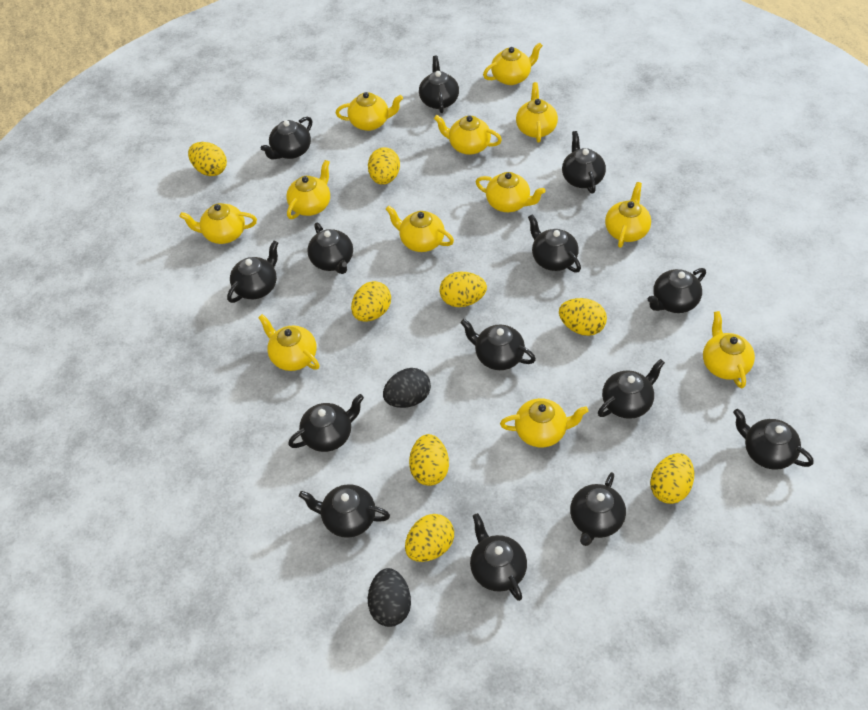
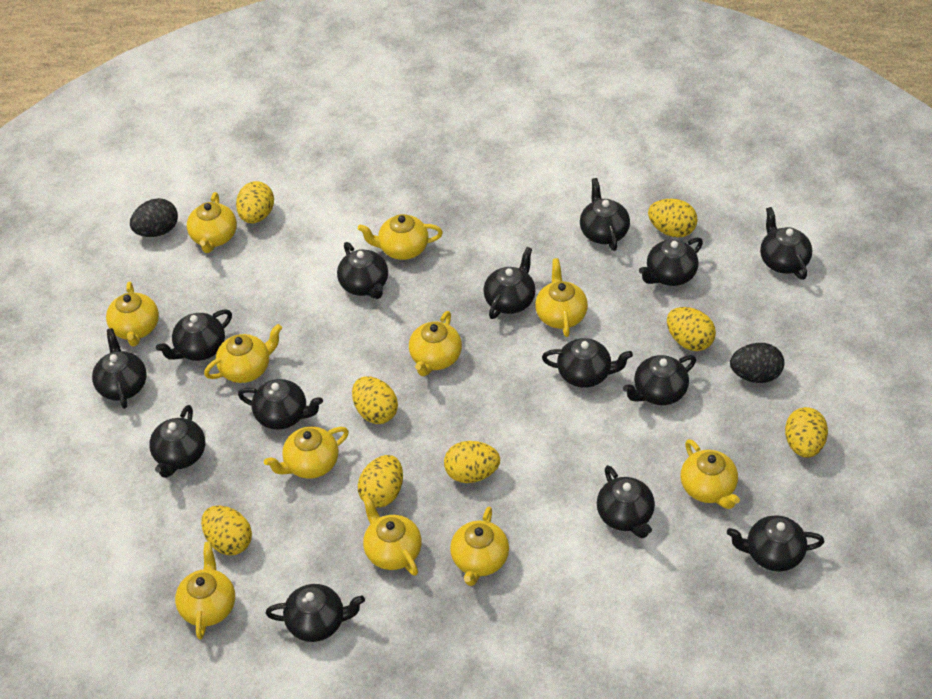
yellow teapot: [179,203,257,244] [258,314,320,371] [286,160,330,219] [336,92,403,131] [386,206,454,252] [434,115,502,155] [476,172,546,212] [483,42,543,85] [500,398,588,448] [516,82,558,143] [605,182,651,248] [703,311,755,388] = 12 -> [106,282,159,346] [175,542,235,639] [187,192,237,253] [204,324,282,383] [264,426,349,479] [358,214,443,260] [362,494,422,576] [409,311,462,376] [450,507,509,586] [535,258,588,337] [680,439,740,509] = 11

